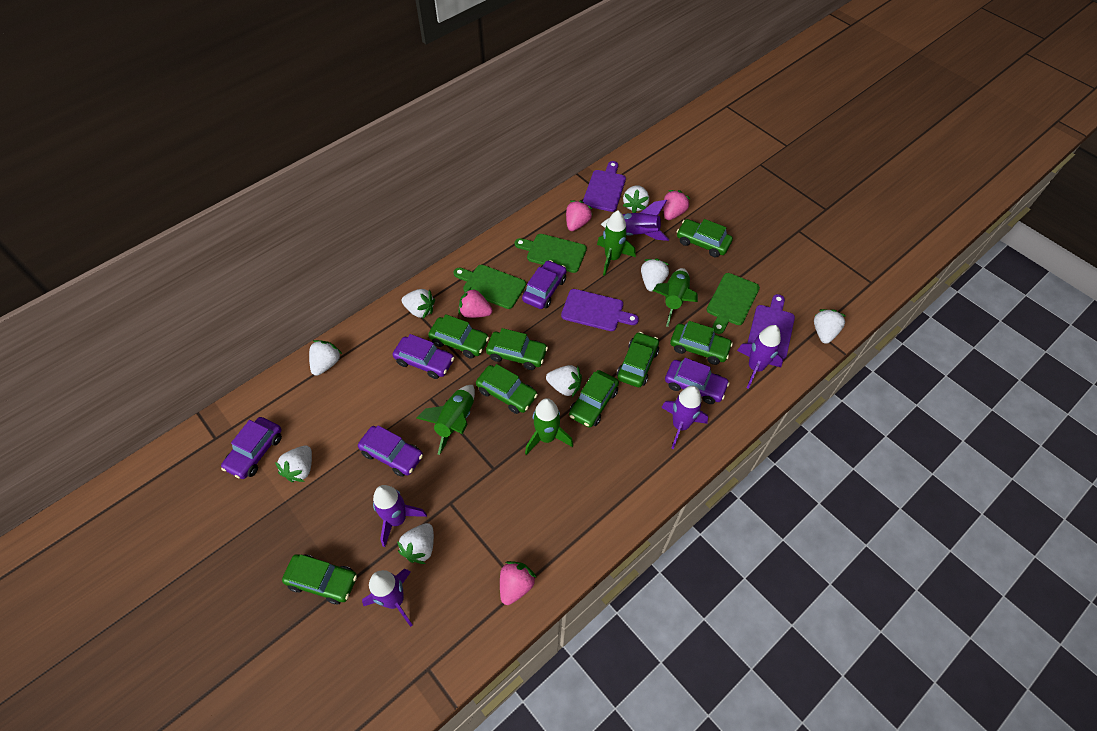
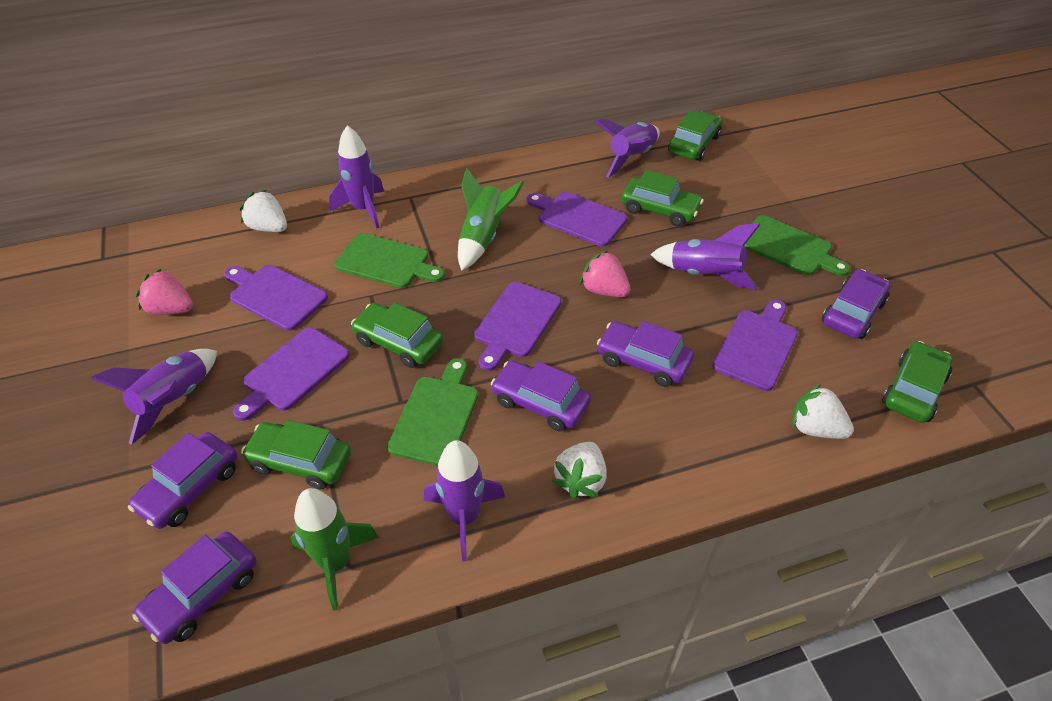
green car: [282,554,357,605] [428,314,489,359] [476,364,538,414] [486,328,548,370] [569,370,619,428] [617,332,659,387] [670,321,733,365] [677,219,733,257] = 8 -> [241,420,351,489] [351,302,443,368] [621,170,703,227] [668,111,722,161] [882,341,953,423] = 5
green rocket: [416,385,475,455] [525,398,573,455] [597,211,636,276] [653,268,698,327] = 4 -> [290,488,379,611] [458,168,524,271] = 2
pink strawberry: [459,288,493,318] [500,561,537,605] [566,200,593,231] [663,190,690,220] = 4 -> [136,269,193,315] [580,250,631,297] = 2
purple cutting board: [561,289,639,331] [583,161,626,212] [747,294,795,359] = 3 -> [224,265,328,331] [233,327,349,421] [474,282,561,371] [527,192,628,247] [713,300,798,391] = 5
white strawberry: [275,446,312,482] [309,340,342,376] [397,523,434,564] [402,289,435,319] [546,365,582,397] [623,185,649,213] [641,259,669,292] [814,309,847,344] = 8 -> [240,190,287,232] [552,442,606,499] [792,384,854,439] = 3

